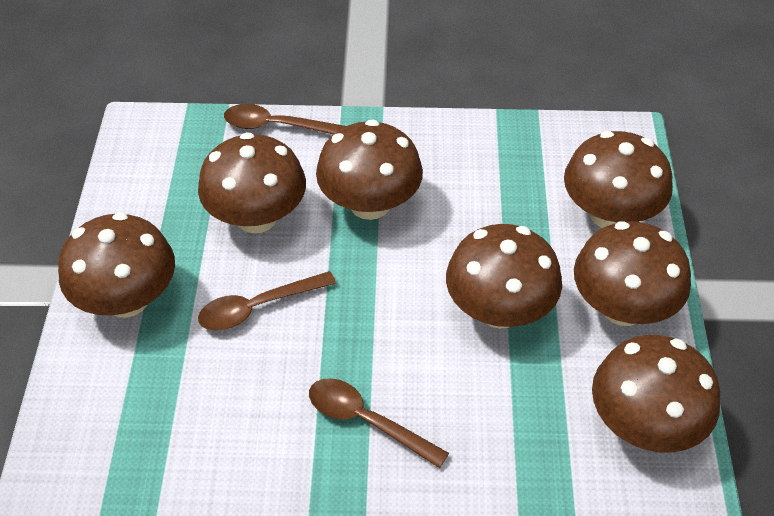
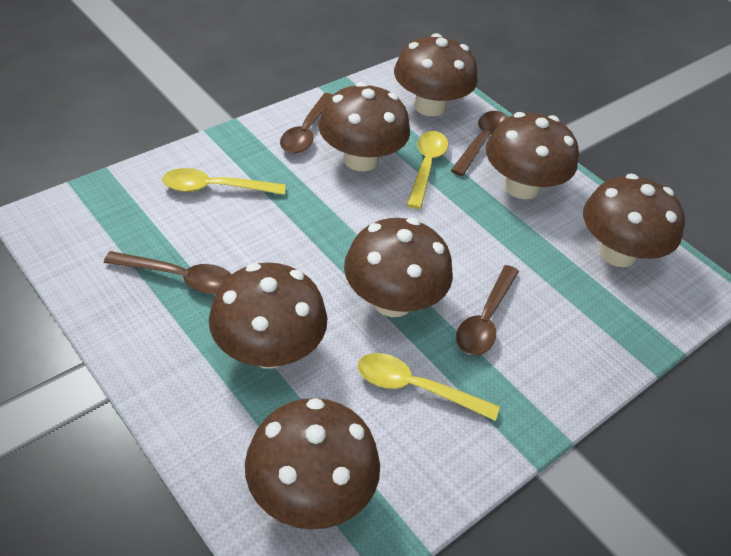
brown spoon: [198,271,336,331] [224,104,346,134] [309,378,449,468] = 3 -> [104,251,232,294] [280,93,333,154] [451,111,508,176] [456,265,519,355] = 4
yellow spoon: none = 0 -> [162,168,285,195] [357,353,500,421] [407,131,448,209] = 3

